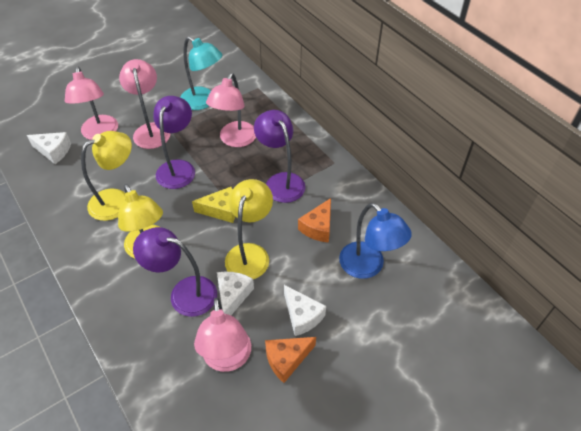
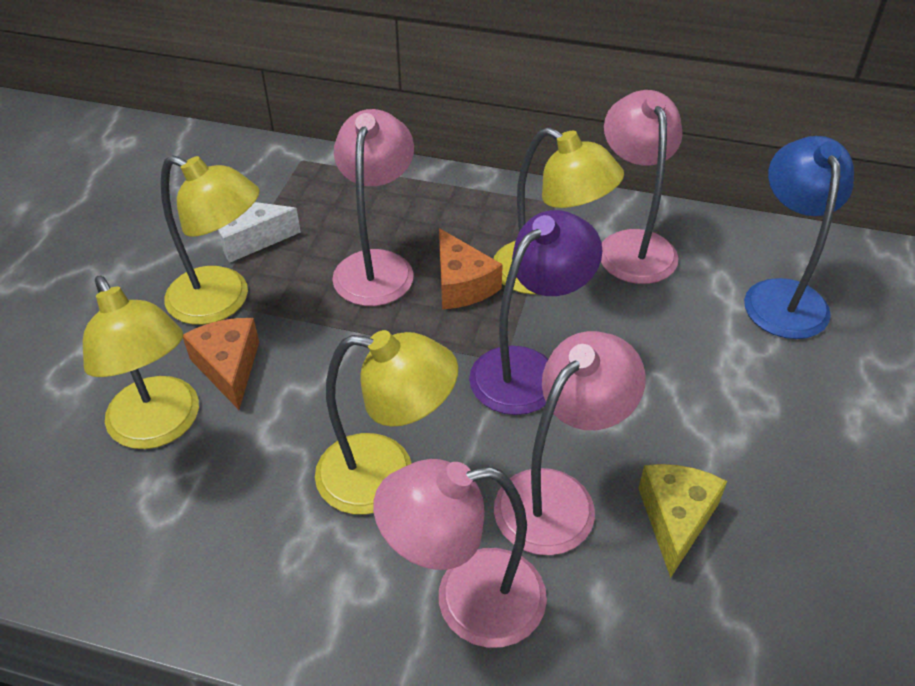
purple lamp: [133,227,217,317] [153,96,195,189] [254,110,305,203] = 3 -> [469,210,603,415] = 1
turquoise lamp: [181,36,222,110] = 1 -> none = 0
white cheese: [27,132,71,164] [217,272,254,315] [284,285,326,336] = 3 -> [218,202,301,263] = 1
yellow lamp: [81,131,132,221] [118,184,163,258] [225,179,273,279] = 3 -> [83,276,199,449] [161,155,260,325] [315,330,458,515] [493,127,624,294] = 4

